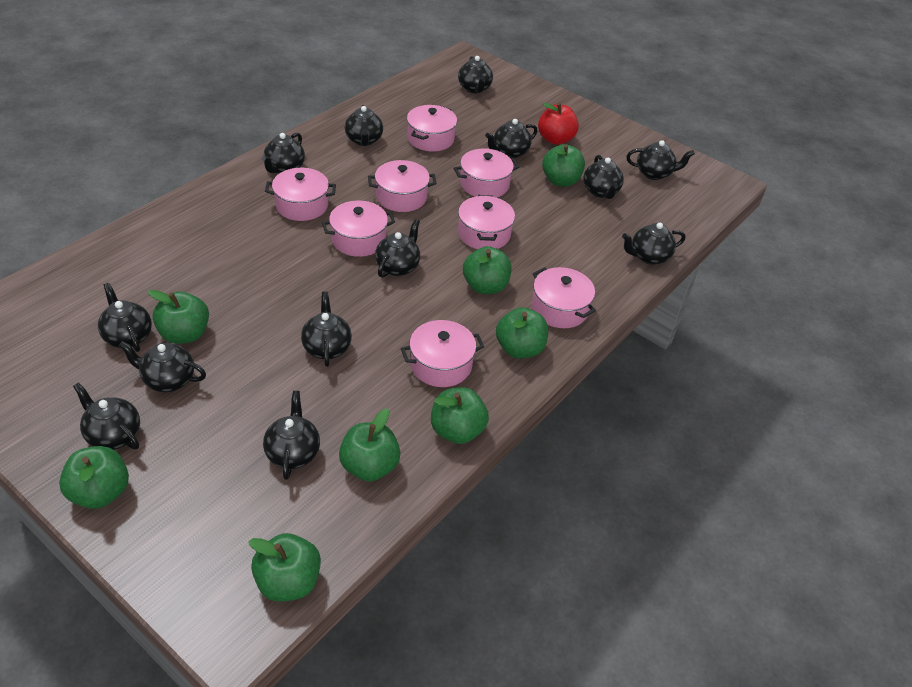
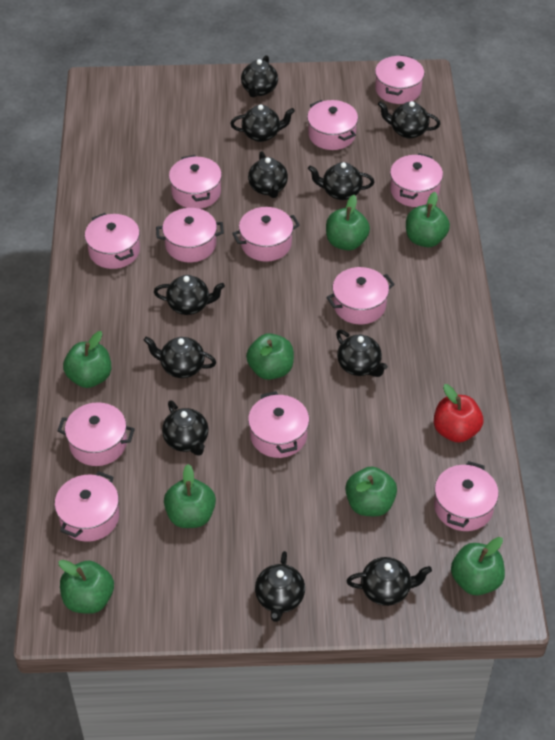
black teapot: [73,382,140,450] [98,283,152,352] [119,341,206,392] [262,133,305,173] [263,391,320,480] [301,292,352,367] [345,105,383,146] [375,219,420,278] [458,56,493,93] [485,119,537,158] [583,155,624,199] [622,223,685,265] [627,140,695,180] = 13 -> [144,336,216,378] [154,275,225,315] [162,400,208,456] [230,105,295,142] [241,55,278,97] [248,151,288,198] [255,551,305,622] [308,162,374,200] [336,330,388,377] [346,557,432,606] [378,101,440,139] = 11
pink pot: [265,168,336,221] [322,201,395,257] [368,160,437,212] [401,320,484,387] [407,105,457,152] [454,148,519,198] [458,195,515,249] [532,267,596,328] = 8 -> [55,471,119,542] [57,402,135,466] [85,213,140,269] [156,208,224,262] [169,155,222,209] [232,207,300,262] [248,391,309,458] [307,100,358,150] [326,267,395,324] [375,55,424,104] [390,153,443,207] [434,461,499,531] = 12

